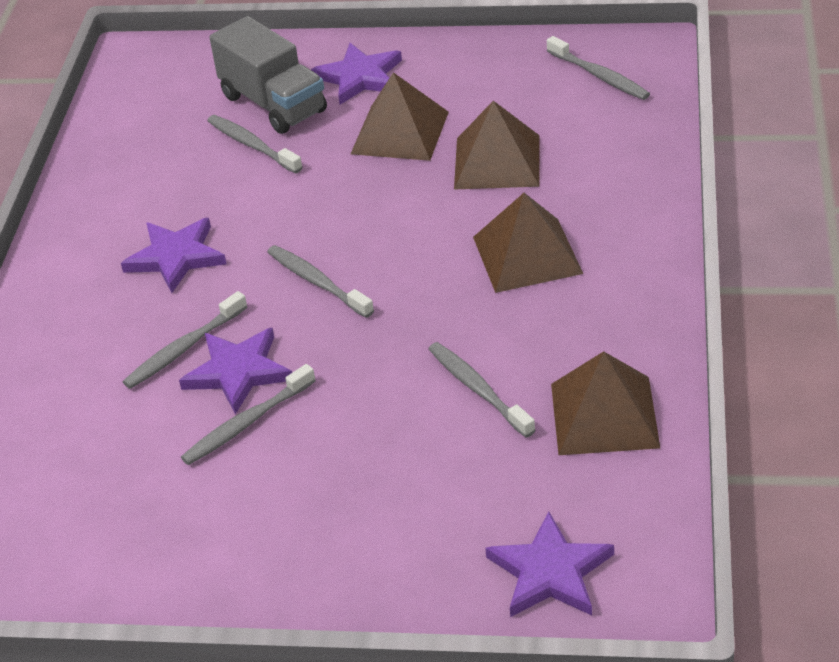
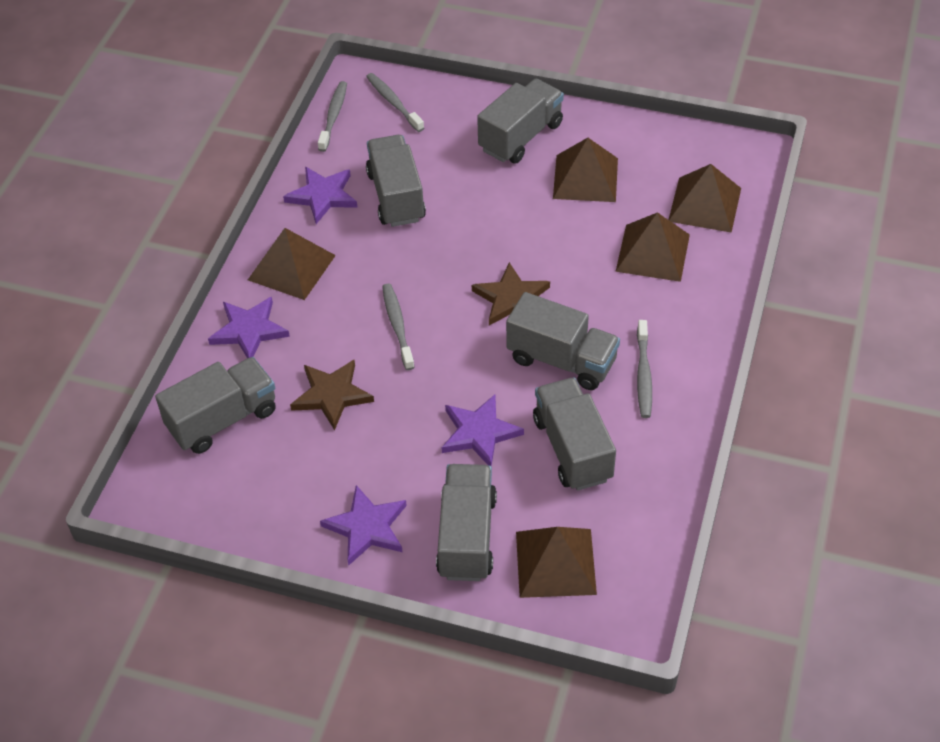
brown pyramid: [351,72,449,161] [454,101,539,189] [473,193,583,293] [551,351,660,455] = 4 -> [248,228,336,300] [516,527,597,598] [553,138,618,202] [615,212,690,282] [668,164,741,233] = 5
brown star: none = 0 -> [290,360,374,430] [472,262,550,325] = 2
grey toothbrush: [123,291,247,389] [181,364,316,465] [207,115,303,173] [267,245,374,318] [428,342,536,438] [547,36,650,100] = 6 -> [318,81,347,152] [366,73,424,132] [382,284,415,370] [637,320,652,418] = 4
grey truck: [209,16,327,134] = 1 -> [155,357,276,454] [366,135,426,227] [436,464,497,581] [477,79,564,163] [506,292,620,390] [533,378,616,491] = 6

